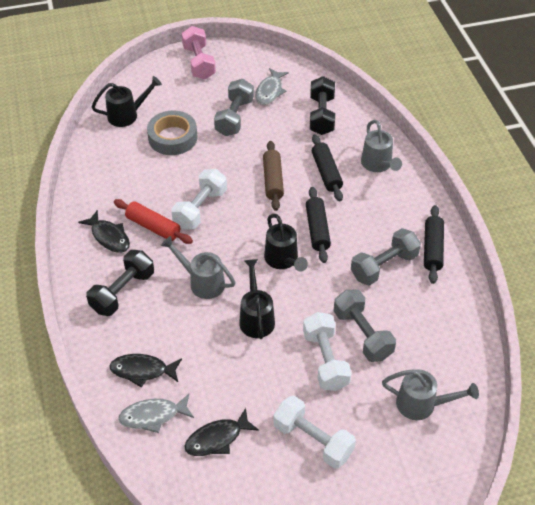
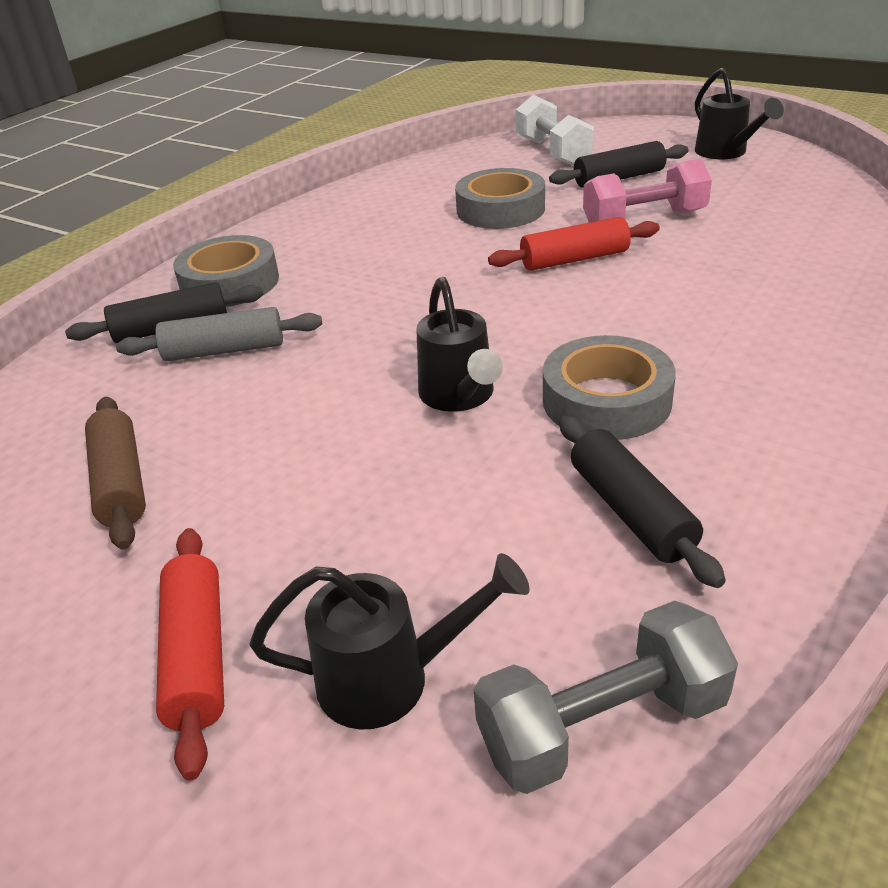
black dumbbell: [86,250,154,316] [310,76,335,135] = 2 -> none = 0
black fish: [78,210,130,253] [109,354,182,387] [184,408,259,456] = 3 -> none = 0
grey dumbbell: [214,79,254,136] [334,289,396,362] [351,228,421,285] = 3 -> [474,601,738,794] = 1
grey fish: [118,394,194,433] [255,68,289,105] = 2 -> none = 0
grey rolling pin: none = 0 -> [116,307,322,361] = 1
grey tape: [147,110,198,155] = 1 -> [173,235,279,307] [455,168,545,229] [543,335,676,440] = 3
grey watering can: [161,236,235,299] [361,120,402,172] [382,369,479,420] = 3 -> none = 0
red rolling pin: [114,199,193,244] = 1 -> [156,528,224,780] [488,217,660,271] = 2
white dumbbell: [171,169,227,229] [273,396,356,469] [303,312,352,391] = 3 -> [516,95,594,166] = 1

